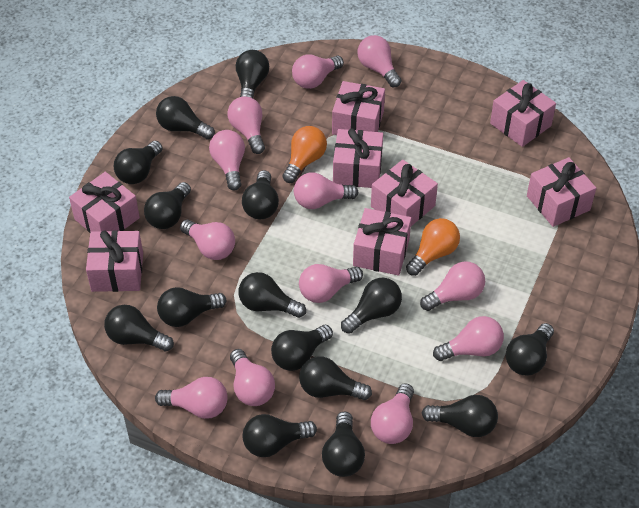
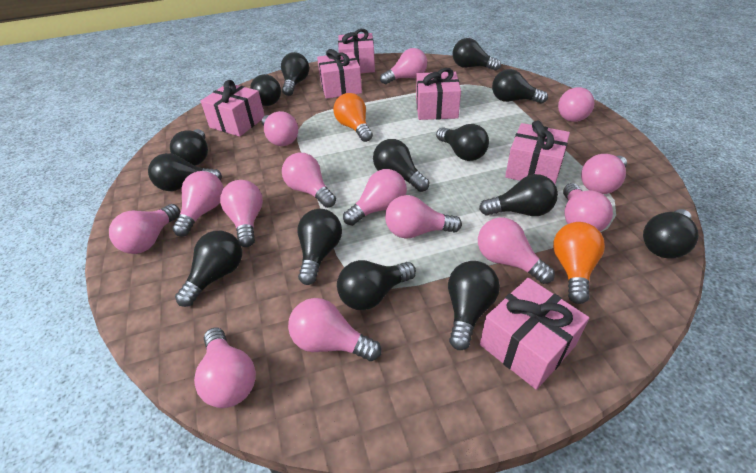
black light bulb: [104,305,174,351] [114,141,163,184] [144,182,191,229] [156,96,215,140] [157,287,226,327] [236,50,269,98] [239,272,306,318] [242,170,279,219] [243,414,317,457] [271,325,333,371] [299,356,372,400] [322,412,365,477] [341,278,402,334] [422,395,498,437] [506,323,554,376] = 15 -> [148,153,222,191] [170,129,208,166] [175,231,242,307] [250,74,281,106] [281,52,309,96] [298,209,342,285] [337,260,416,310] [373,139,429,192] [436,124,489,161] [448,261,500,350] [453,38,501,71] [479,174,558,216] [492,69,548,104] [643,209,699,259] = 14
pink gift: [69,172,140,233] [86,230,143,292] [332,81,385,135] [333,128,383,188] [353,208,411,276] [371,160,438,226] [490,80,556,147] [527,157,596,227] = 8 -> [200,80,265,137] [317,49,362,99] [338,29,375,73] [416,68,461,120] [480,278,589,390] [505,120,570,184] = 6
pink light bulb: [155,377,228,419] [180,219,235,260] [209,130,245,190] [228,96,265,154] [230,349,275,406] [292,55,344,89] [294,173,358,209] [299,264,363,303] [357,35,401,87] [371,383,414,444] [420,261,485,311] [433,316,504,361] = 12 -> [109,204,180,254] [172,171,224,237] [194,327,256,408] [220,180,263,247] [262,111,298,146] [282,153,336,208] [288,298,381,361] [343,169,407,226] [380,48,427,84] [385,195,462,239] [478,217,555,284] [558,87,595,122] [563,183,613,231] [581,154,627,194] = 14

